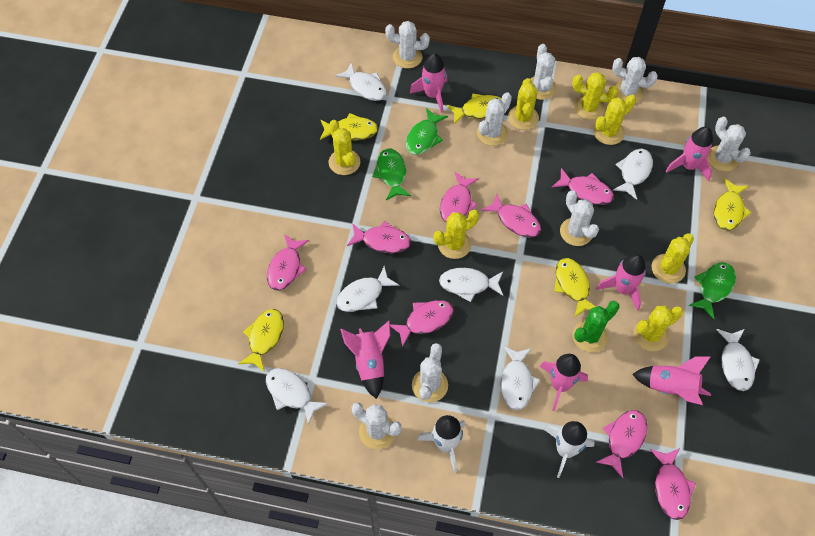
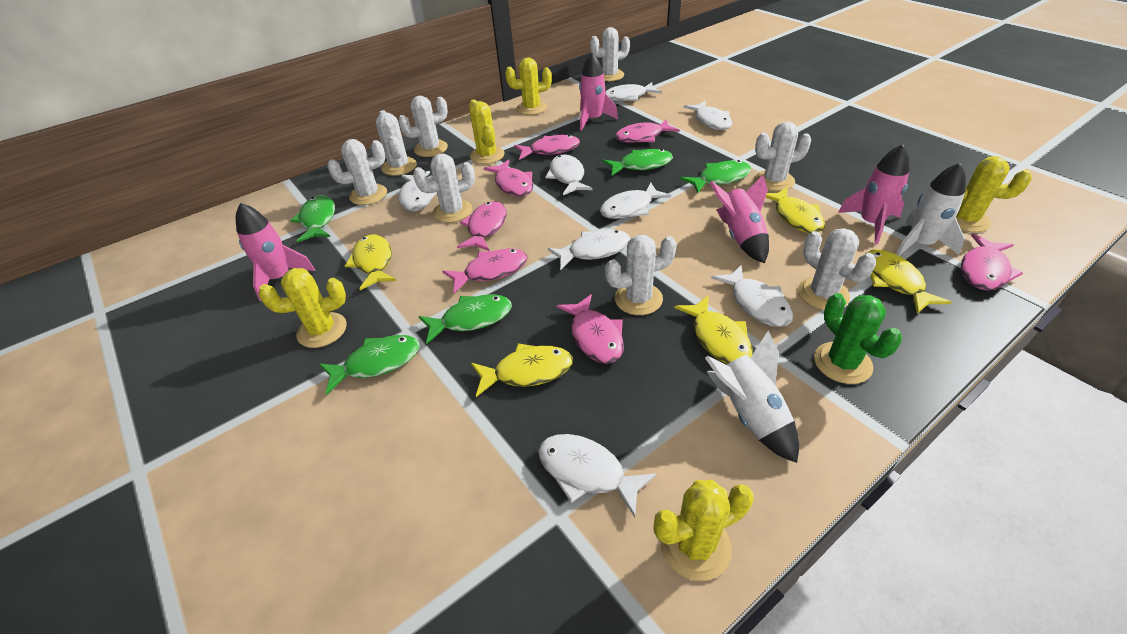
green fish: [372,148,411,200] [406,108,448,155] [689,262,736,319] = 3 -> [291,195,335,243] [319,335,420,395] [419,294,512,344] [603,149,673,176] [680,160,751,193] = 5
pink fish: [267,234,309,290] [347,221,411,253] [390,300,454,347] [440,171,479,222] [481,194,541,237] [551,168,614,205] [596,410,647,478] [650,448,696,520] = 8 -> [443,249,527,293] [457,201,507,251] [483,160,533,197] [514,135,580,160] [556,294,624,364] [615,119,680,143] [961,234,1023,290] = 7
pink rocket: [340,321,390,399] [410,53,448,113] [539,354,588,411] [596,254,646,311] [632,356,711,405] [666,127,713,181] = 6 -> [236,203,315,301] [579,53,618,131] [710,175,769,263] [838,144,910,244] = 4
white fish: [266,368,328,425] [335,62,387,101] [336,266,400,312] [439,268,503,302] [500,346,540,410] [613,149,653,200] [717,329,760,391] = 7 -> [398,171,437,211] [538,434,656,517] [545,155,593,195] [548,230,630,270] [600,182,671,219] [605,82,662,101] [683,101,732,130] [711,265,793,327] = 8
yellow cactus: [329,120,360,175] [434,210,479,259] [508,78,539,130] [572,72,618,120] [594,95,636,145] [633,305,683,351] [652,233,694,284] = 7 -> [258,268,347,348] [469,100,505,164] [505,58,552,115] [653,480,754,581] [956,156,1032,232] = 5

